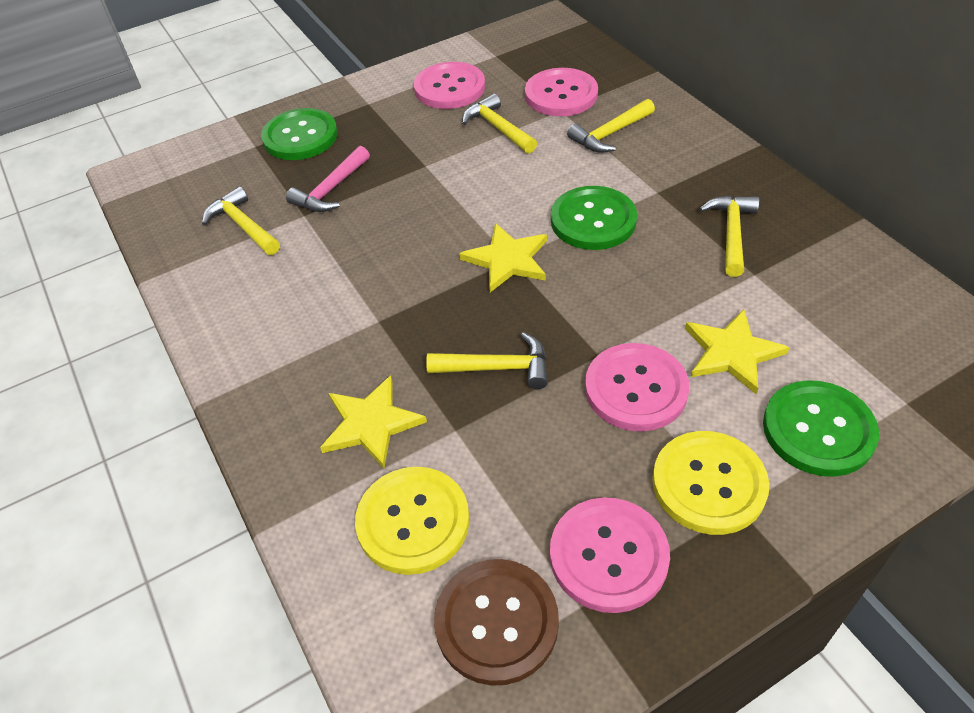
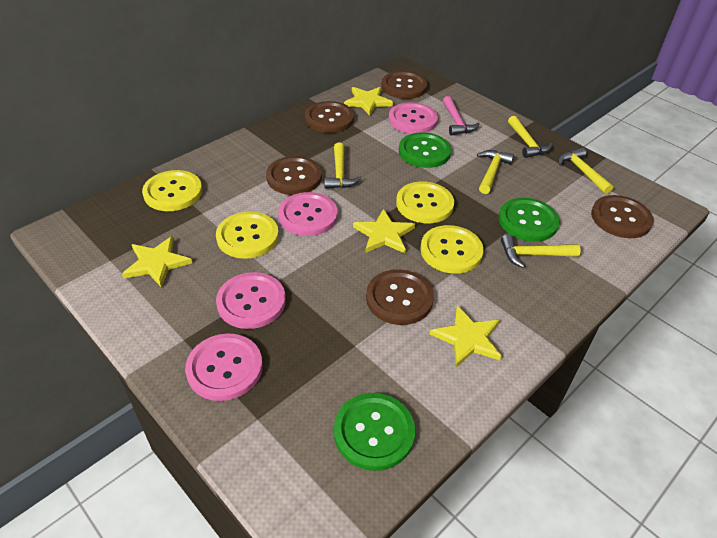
brown button: [434,559,559,686] = 1 -> [266,156,322,195] [305,101,354,133] [366,269,434,325] [381,71,427,99] [591,195,654,238] = 5
yellow button: [355,467,470,575] [652,431,769,535] = 2 -> [142,170,202,211] [216,212,279,259] [396,182,454,223] [420,225,484,274] = 4
yellow star: [320,376,427,468] [459,223,547,292] [685,309,790,394] = 3 -> [122,236,192,288] [344,87,393,116] [353,209,415,253] [430,306,502,367] = 4

